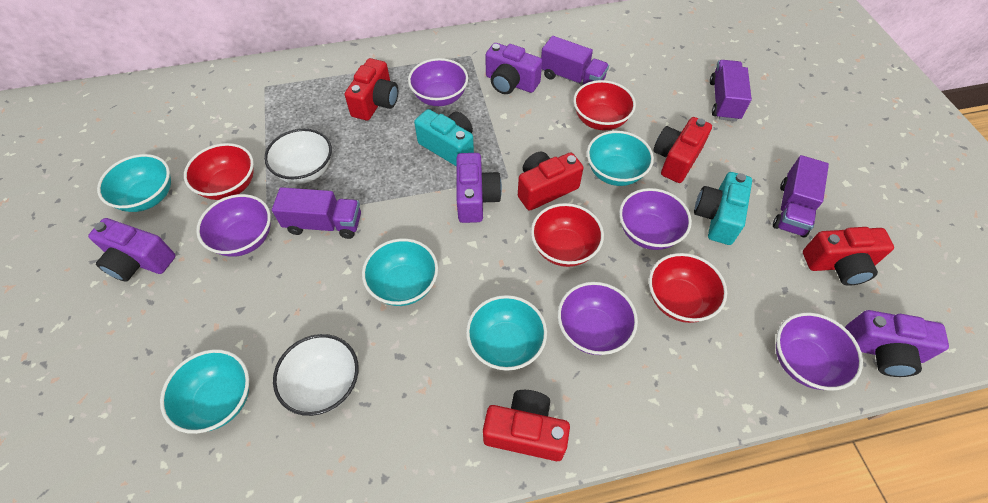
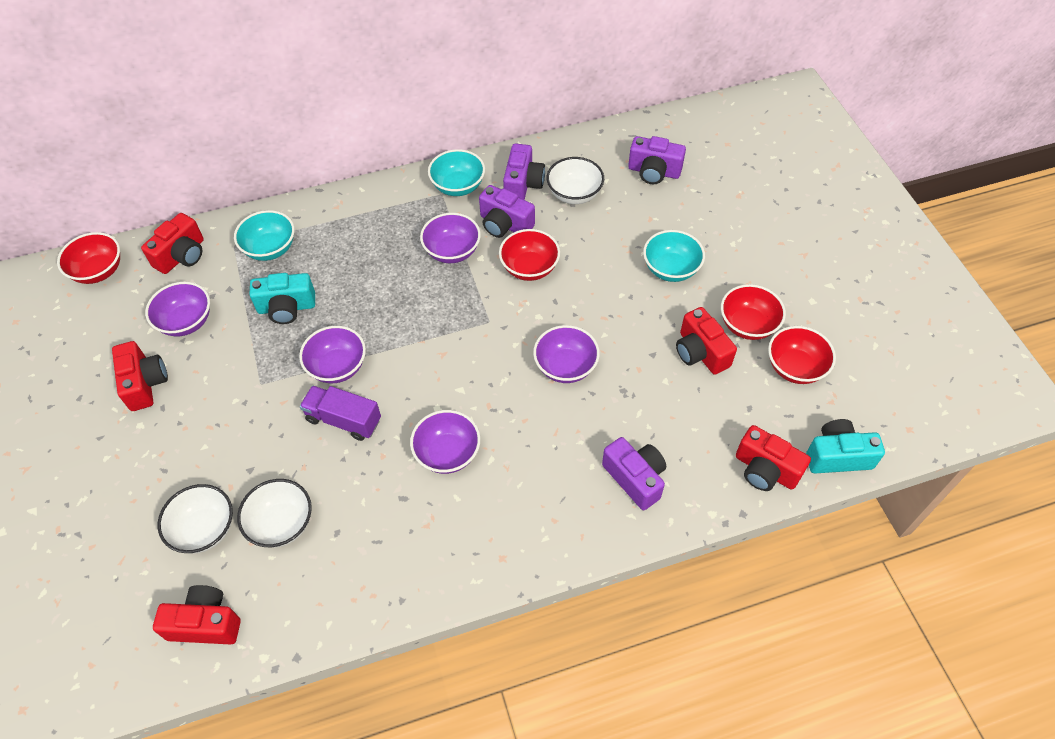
purple truck: [272,187,361,239] [541,36,609,85] [710,60,752,121] [773,155,829,238] = 4 -> [300,386,381,441] = 1
turquoise bowl: [97,154,171,212] [160,349,249,434] [362,238,438,306] [466,295,547,371] [587,131,654,186] = 5 -> [234,210,295,261] [428,149,485,196] [643,230,705,282] = 3
white bowl: [264,129,332,184] [273,334,359,416] = 2 -> [158,484,233,553] [237,479,312,548] [547,157,604,204] = 3

